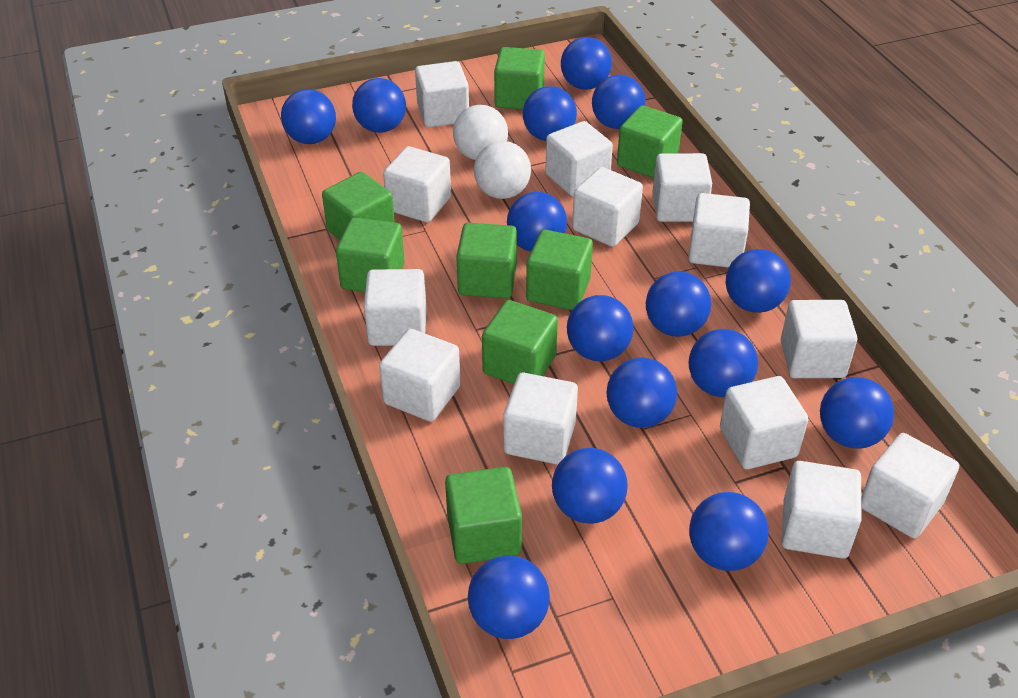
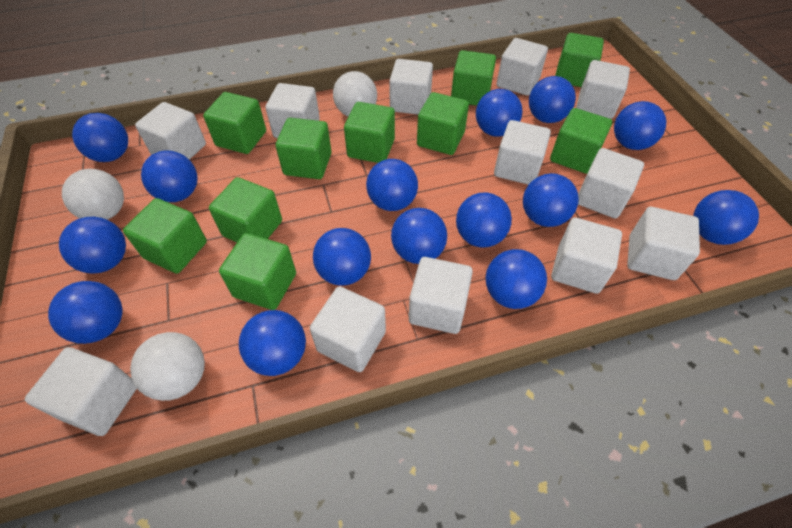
green cube: [322,172,395,240] [336,217,405,292] [445,467,522,564] [456,223,517,299] [482,300,558,384] [494,47,545,110] [526,230,593,310] [617,105,683,178] = 8 -> [123,198,207,274] [203,92,266,154] [209,177,282,242] [219,233,296,310] [276,118,331,179] [344,102,395,163] [417,92,469,155] [451,50,496,106] [550,108,612,174] [555,33,604,87] = 10
white ball: [453,105,508,160] [474,141,531,199] = 2 -> [62,169,124,220] [130,332,205,401] [333,71,377,117] = 3
white cube: [364,269,427,346] [379,329,461,422] [383,146,451,222] [415,61,469,127] [503,373,578,465] [545,121,613,196] [572,167,643,247] [653,153,712,222] [689,193,750,268] [720,376,808,469] [781,300,857,378] [781,461,861,559] [861,433,959,538] = 13 -> [25,347,137,436] [135,102,206,160] [266,83,320,138] [310,286,386,372] [389,59,433,114] [409,257,473,334] [494,120,551,185] [497,38,548,95] [551,217,622,294] [576,60,630,119] [578,148,644,218] [627,207,700,280] = 12

